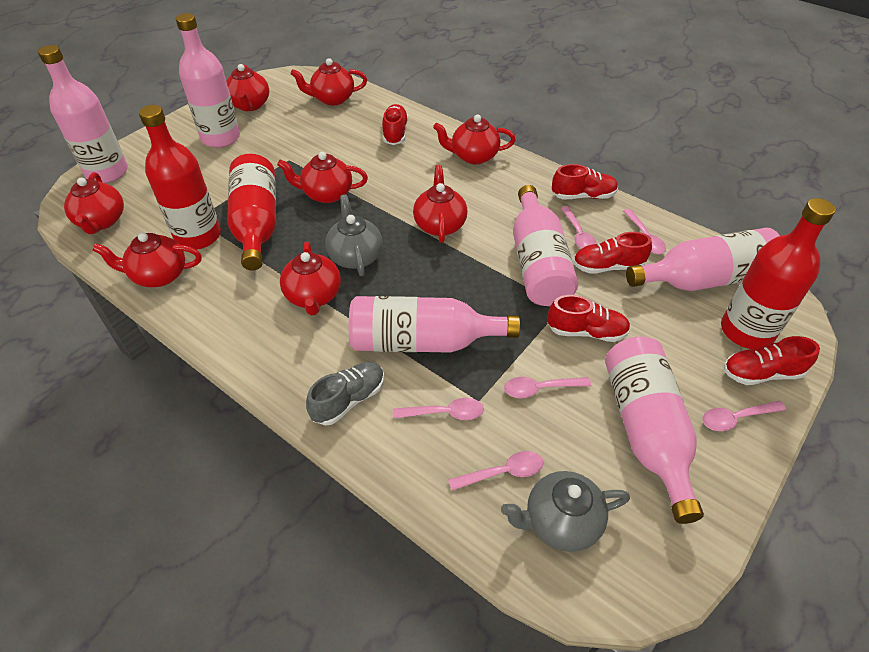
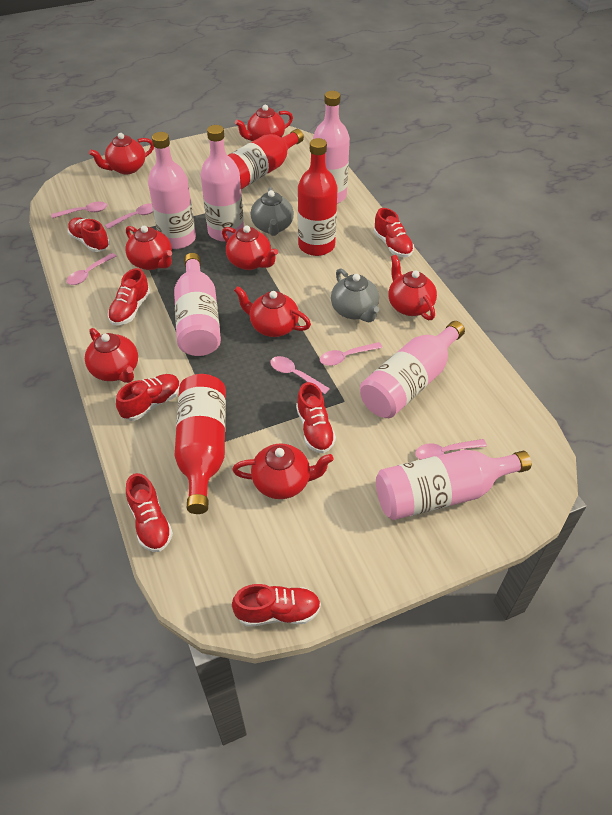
grey shoe: [306,362,384,426] = 1 -> none = 0
red shoe: [382,104,408,145] [547,295,630,342] [552,164,618,199] [573,232,652,274] [724,336,820,385] = 5 -> [68,217,110,252] [108,268,150,325] [116,374,180,421] [126,473,173,552] [232,584,321,627] [296,382,336,453] [374,208,414,257] = 7

